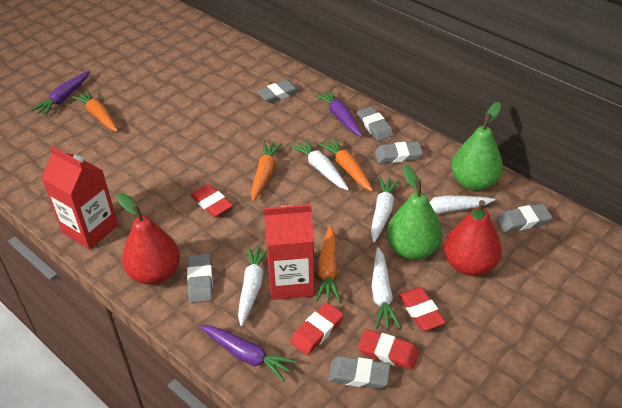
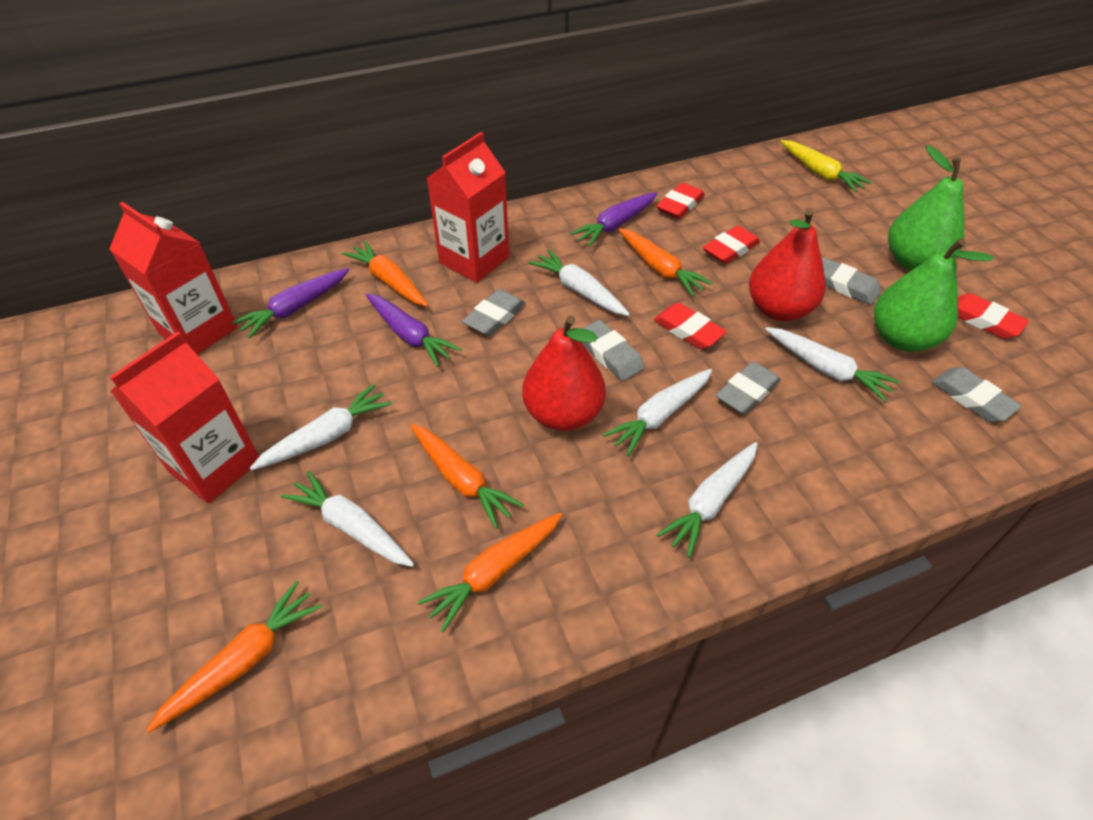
grey eraser: [187,254,213,303] [257,80,300,103] [328,356,390,389] [357,106,393,141] [375,142,423,163] [497,204,552,232] = 6 -> [462,289,526,336] [582,320,645,381] [716,361,781,414] [822,257,881,305] [932,367,1021,422] = 5
orange carrot: [71,89,118,132] [251,141,283,201] [316,225,341,302] [318,137,373,192] = 4 -> [146,581,322,732] [342,241,428,307] [410,424,524,529] [418,513,562,632] [619,228,713,297] = 5
red carton: [41,146,118,249] [264,204,315,300] = 2 -> [109,202,238,354] [110,331,259,504] [427,132,509,283] = 3
white carrot: [238,245,267,326] [290,138,349,190] [371,176,400,243] [372,247,401,329] [403,195,495,214] = 5 -> [250,384,392,470] [281,470,414,567] [529,249,630,316] [603,369,712,456] [656,442,758,558] [765,327,899,402] = 6
yellow carrot: none = 0 -> [780,140,872,193] = 1

